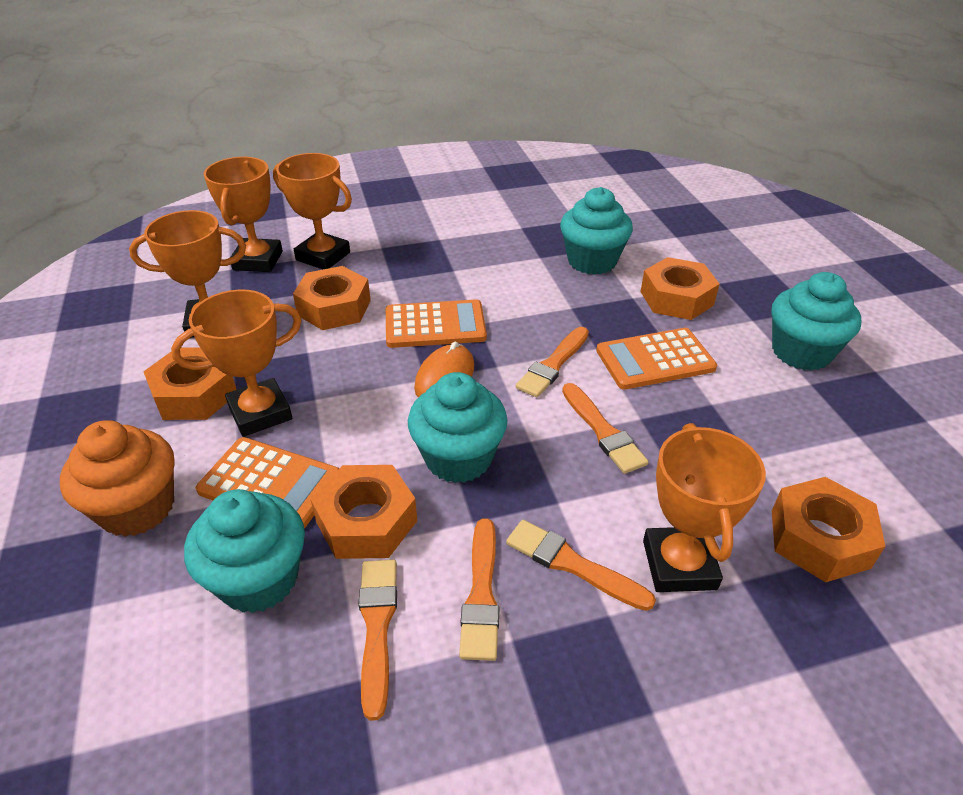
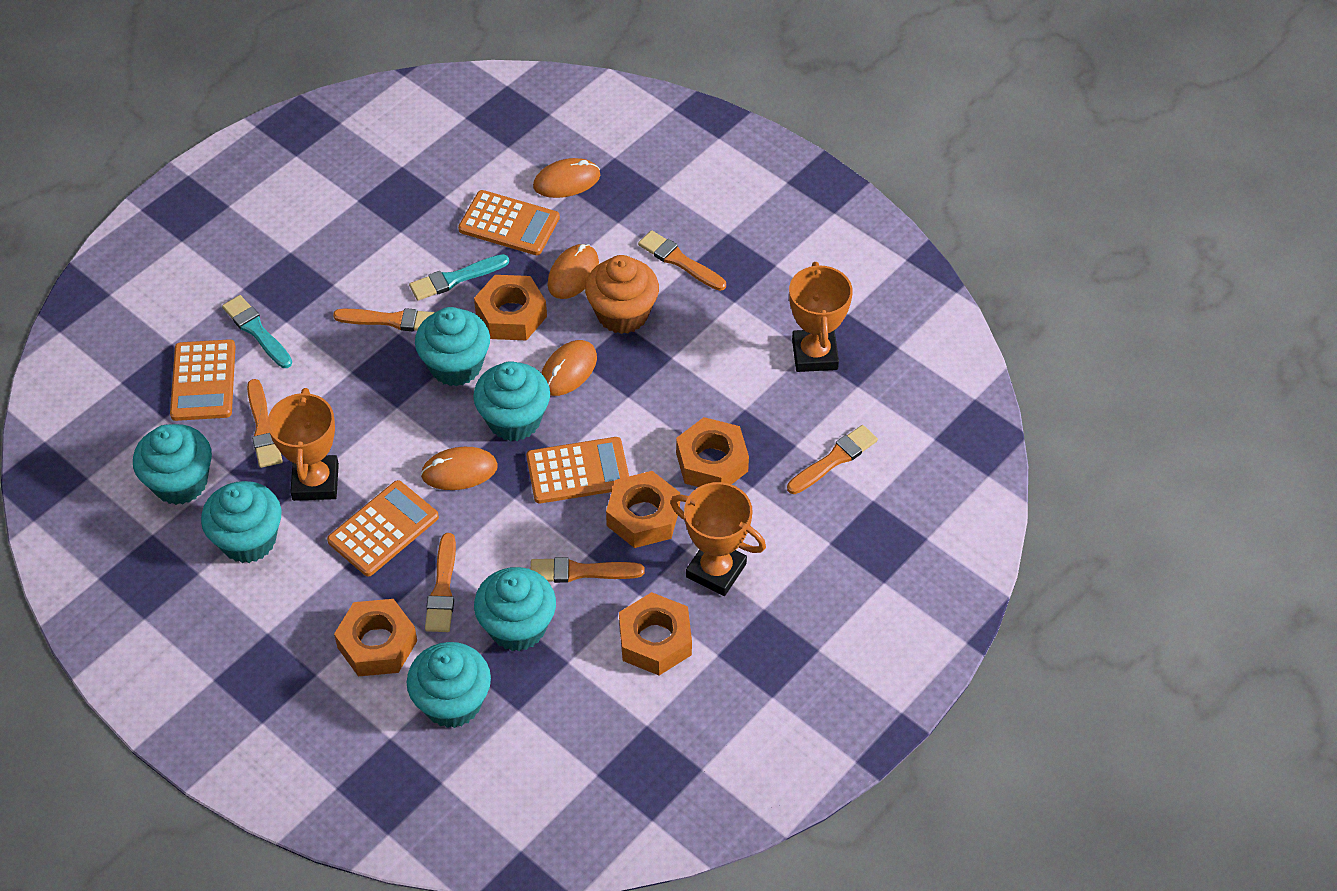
orange brush: [359,560,397,721] [459,518,500,661] [506,520,656,611] [516,327,589,397] [562,383,648,474] = 5 -> [247,379,283,468] [333,308,435,331] [425,533,456,632] [531,557,644,583] [638,230,726,291] [787,425,878,494] = 6
orange calculator: [196,437,339,528] [386,299,487,348] [596,328,717,390] = 3 -> [170,339,236,421] [327,480,439,577] [458,190,560,255] [526,437,629,504] = 4
orange mouse: [414,341,474,398] = 1 -> [421,447,498,490] [533,158,600,198] [541,340,597,396] [547,244,599,299] = 4
orange trophy: [129,210,246,338] [171,289,302,437] [204,157,283,272] [273,153,352,269] [643,423,766,592] = 5 -> [267,388,339,501] [670,482,766,596] [789,262,853,372] = 3
turquoise brush: none = 0 -> [222,295,292,368] [409,254,509,301] = 2
turquoise cupcake: [184,489,305,613] [408,372,508,483] [560,187,633,275] [772,272,861,371] = 4 -> [133,424,212,505] [201,481,281,563] [407,642,491,728] [415,307,490,386] [473,361,550,441] [474,567,556,651] = 6

